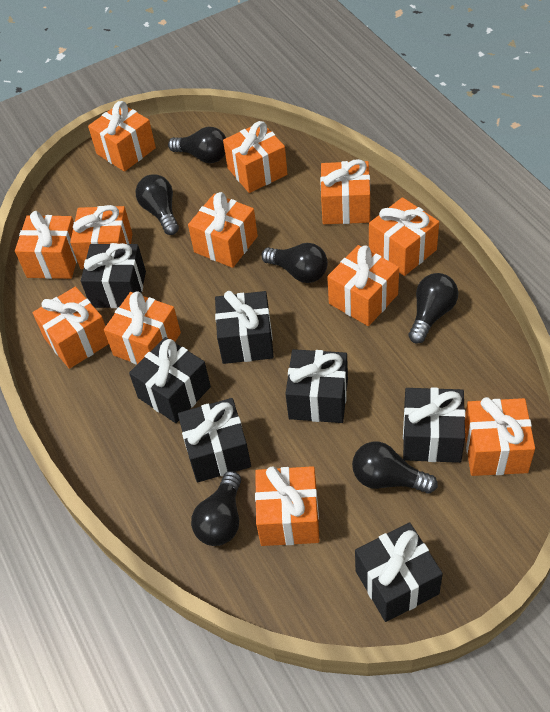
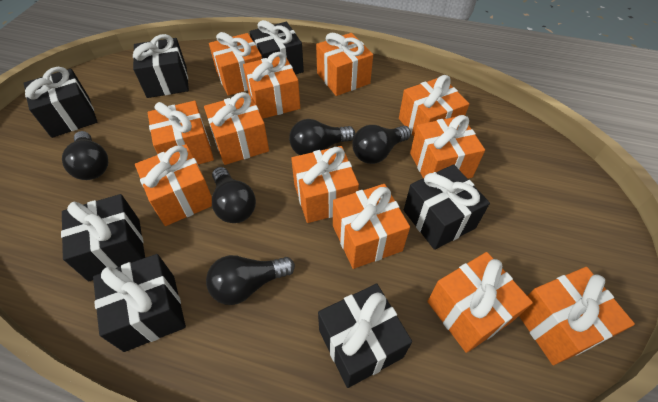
black light bulb: [136,174,179,235] [168,127,226,163] [191,471,241,546] [261,243,328,283] [352,442,438,494] [408,273,458,344] = 6 -> [62,131,108,180] [206,255,295,305] [212,167,256,223] [289,119,355,155] [352,125,411,164] = 5

